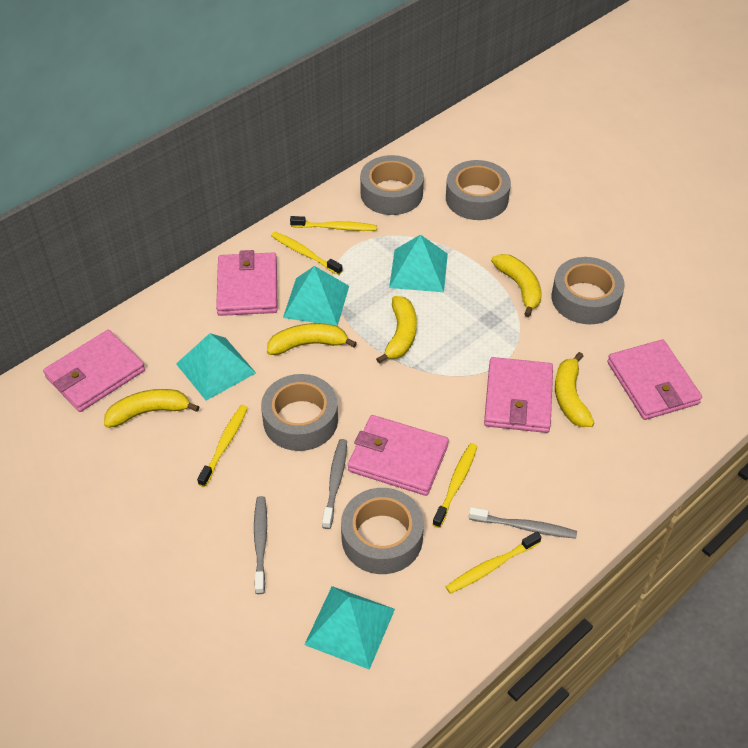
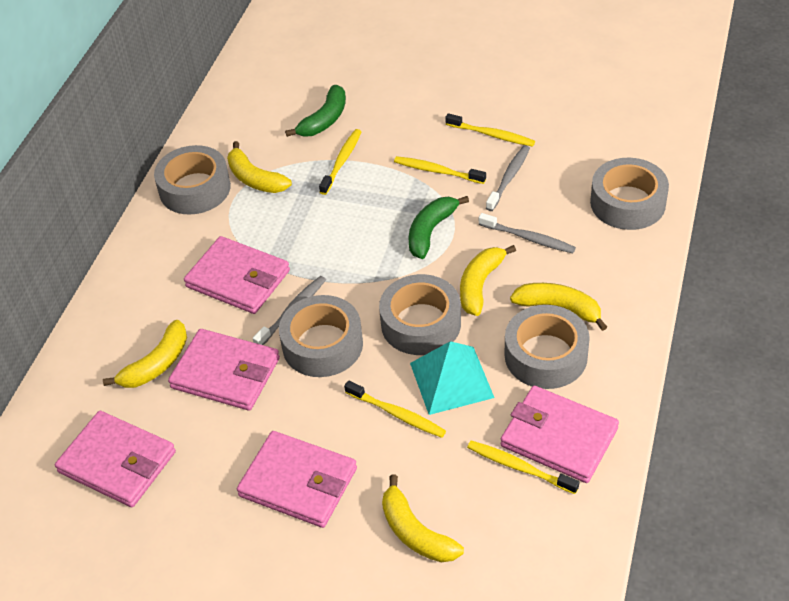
green banana: none = 0 -> [285,85,346,137] [409,196,469,259] = 2
turquoise pyramid: [176,333,256,401] [283,266,349,326] [304,586,395,670] [389,234,448,292] = 4 -> [410,341,494,415] = 1

